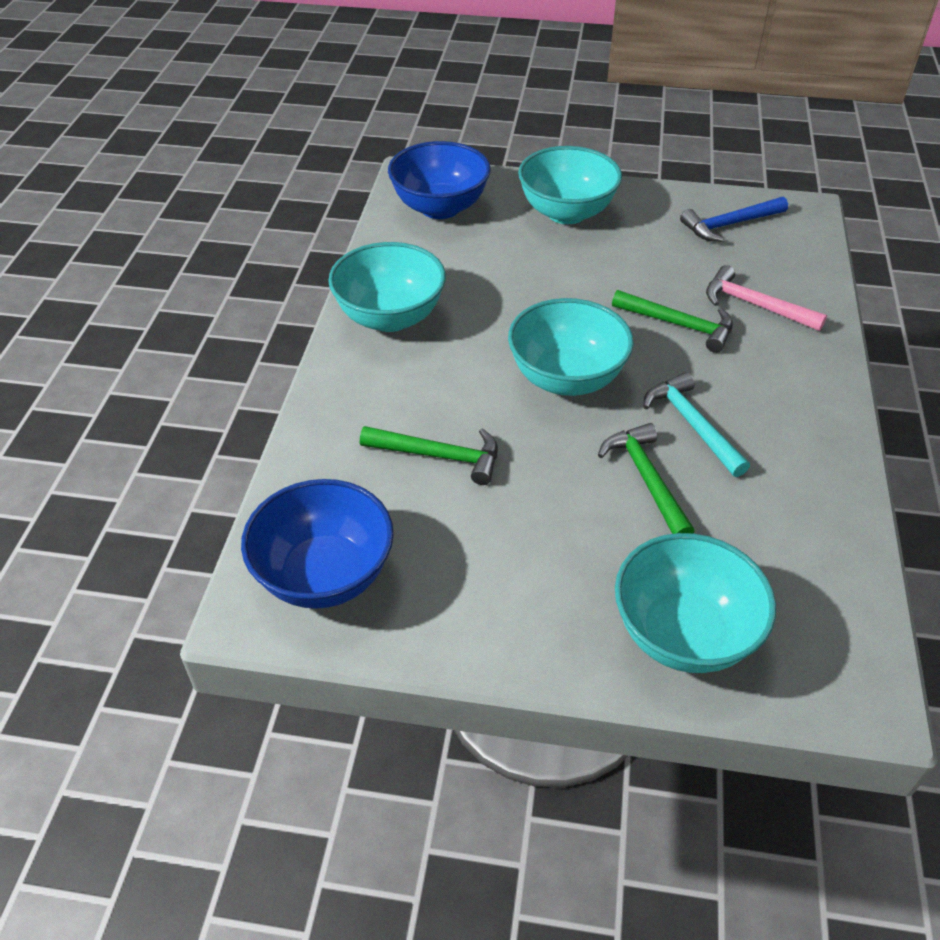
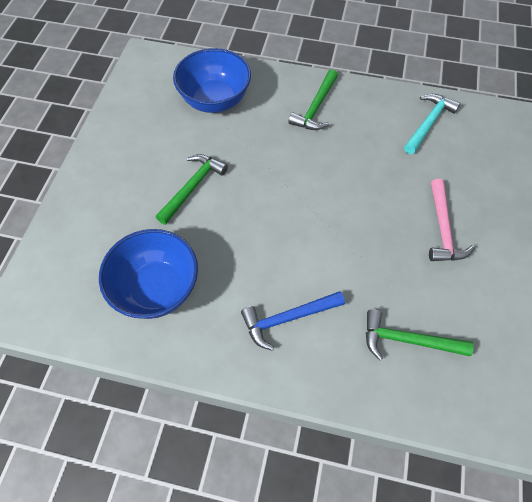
turquoise bowl: [328,242,446,332] [508,298,634,396] [518,146,622,224] [615,533,776,673] = 4 -> none = 0

